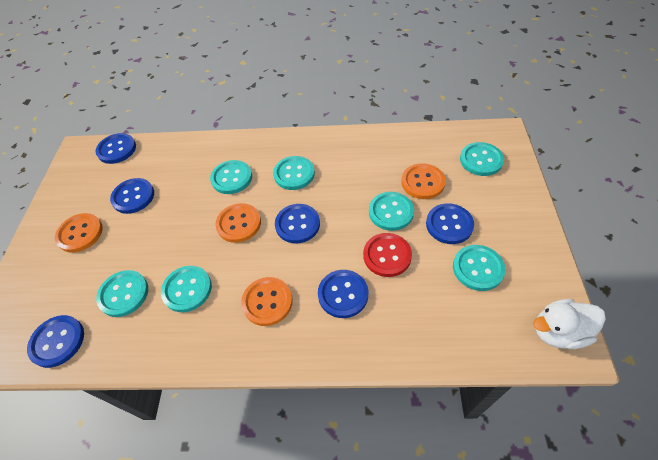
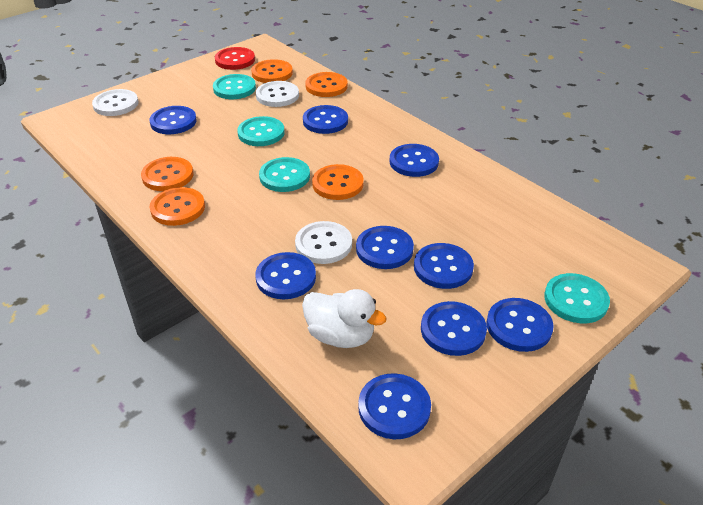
blue button: [27,315,84,368] [95,133,136,164] [110,178,154,214] [275,204,320,243] [318,270,368,318] [426,203,474,244] = 6 -> [149,106,197,134] [255,252,316,299] [303,105,348,134] [356,226,414,269] [358,373,431,439] [390,144,439,177] [414,243,474,289] [421,301,487,356] [486,298,554,352] = 9
orange button: [55,213,103,253] [216,203,261,243] [241,277,293,326] [401,163,446,199] = 4 -> [141,157,193,191] [150,187,205,226] [251,59,293,83] [305,72,348,97] [312,164,364,200] = 5
turquoise button: [96,270,148,317] [161,266,212,312] [210,160,252,194] [273,156,315,190] [369,192,414,231] [453,245,505,291] [460,142,504,176] = 7 -> [213,74,256,99] [237,116,284,146] [259,157,310,192] [544,273,610,323] = 4
white button: none = 0 -> [92,89,138,116] [256,81,299,107] [295,221,352,264] = 3

